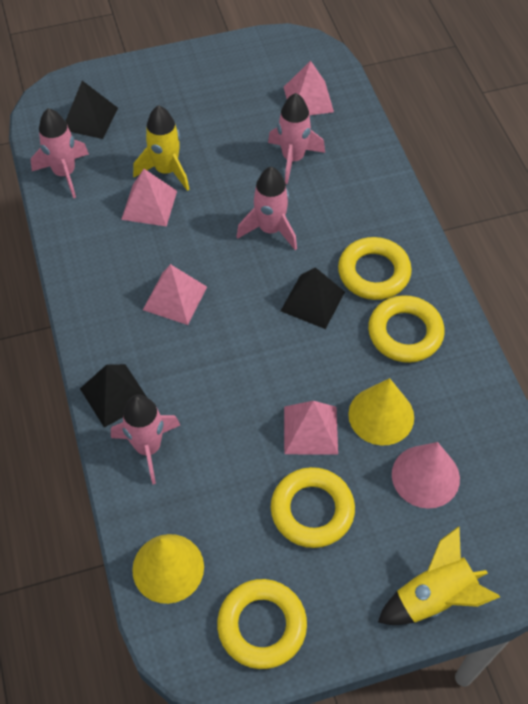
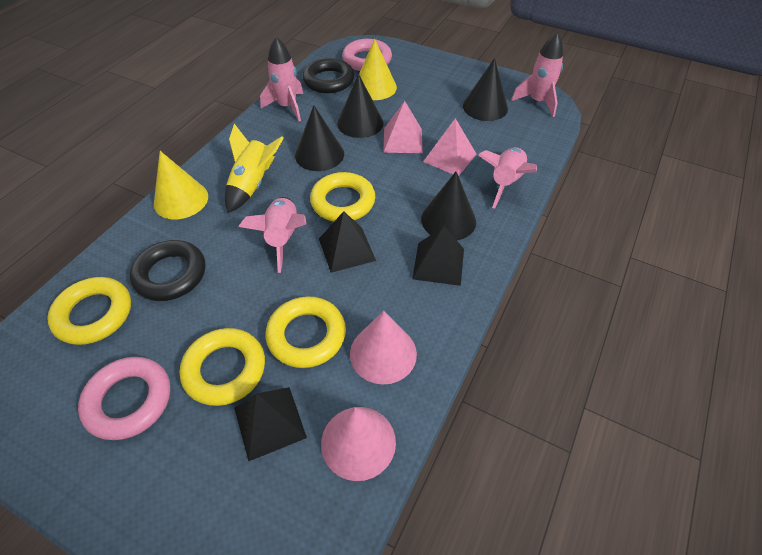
black cone: none = 0 -> [295,105,344,171] [337,74,383,138] [421,172,476,240] [463,58,508,121] = 4
black ring: none = 0 -> [129,240,205,301] [302,58,354,93] = 2
pink cone: [392,442,460,509] = 1 -> [321,407,396,481] [350,311,417,385] = 2
pink pyramid: [121,169,177,227] [143,264,207,325] [284,61,334,115] [284,401,338,455] = 4 -> [383,101,423,153] [423,118,477,176] = 2
pink ring: none = 0 -> [78,357,170,440] [342,39,392,71] = 2
yellow rocket: [133,105,189,191] [378,526,500,625] = 2 -> [225,124,284,213] = 1

